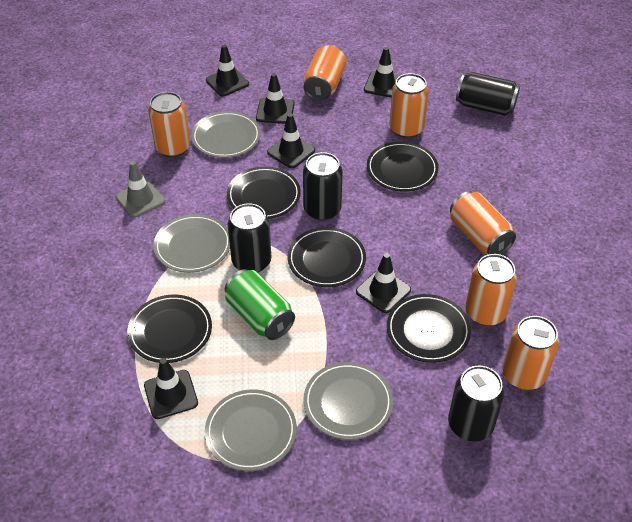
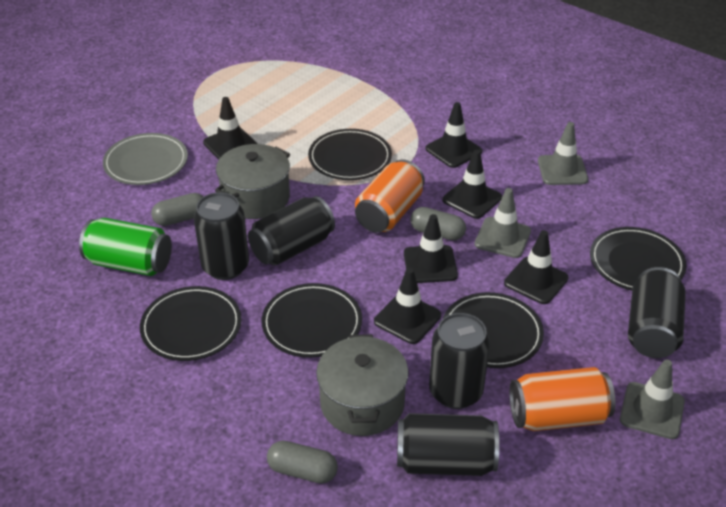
black can: [228,203,271,273] [303,152,343,221] [448,365,504,442] [456,72,520,116] = 4 -> [194,192,249,280] [248,196,335,266] [397,413,499,476] [429,313,490,409] [628,267,686,358] = 5
grey capsule: none = 0 -> [151,193,204,226] [267,441,338,484] [410,207,466,241] = 3
grey plate: [153,214,230,273] [191,111,261,158] [205,389,297,471] [303,362,393,440] = 4 -> [103,133,188,185] = 1
grey pot: none = 0 -> [215,144,290,219] [316,334,409,436] = 2
grey traffic cone: [116,161,165,218] = 1 -> [474,188,531,258] [538,122,588,185] [620,360,685,439] = 3
orange can: [148,92,190,158] [303,45,347,101] [390,73,429,138] [450,191,516,255] [465,254,517,326] [503,316,559,390] = 6 -> [355,159,425,233] [509,367,615,431] = 2

